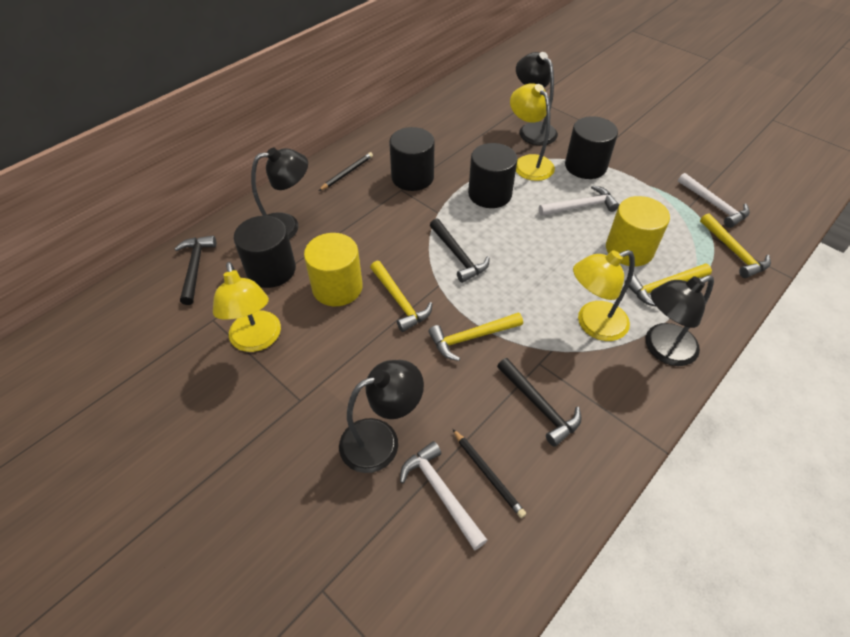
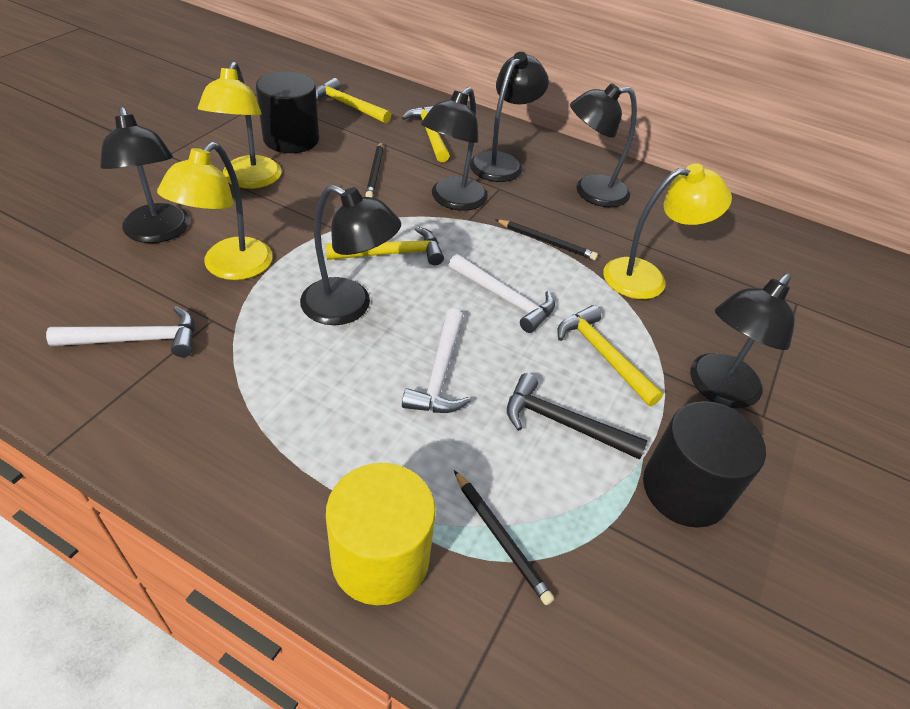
black cylinder: [234,216,296,288] [389,127,435,191] [468,143,518,208] [565,116,618,179] = 4 -> [256,72,319,153] [643,401,766,528] = 2
black hammer: [174,235,216,305] [430,218,490,283] [497,358,581,447] = 3 -> [507,373,647,460] = 1
black lamp: [251,148,308,239] [339,360,424,473] [516,52,558,145] [646,275,714,366] = 4 -> [100,106,190,243] [300,185,401,325] [421,87,488,211] [470,52,549,182] [570,83,637,207] [690,273,795,408] = 6
black pencil: [319,152,373,191] [453,429,526,518] = 2 -> [365,142,383,197] [454,470,554,605] [495,219,598,260] = 3
yellow cylinder: [304,233,363,306] [606,196,670,266] = 2 -> [326,463,436,605] = 1

